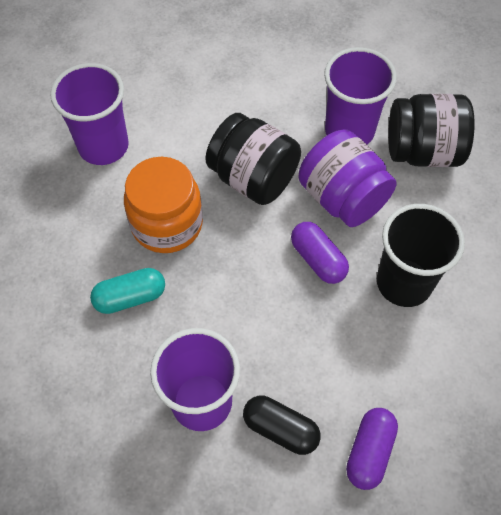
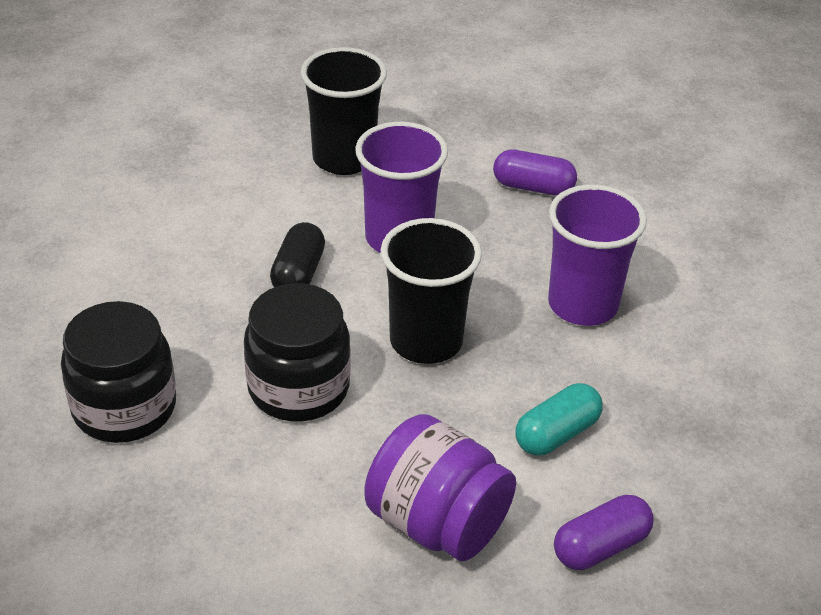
black cup: [377,204,465,307] = 1 -> [300,47,387,175] [381,218,482,364] = 2
orange jar: [124,157,203,253] = 1 -> none = 0
purple cup: [50,63,129,165] [150,328,240,431] [324,47,397,144] = 3 -> [355,122,448,253] [548,185,647,326] = 2

